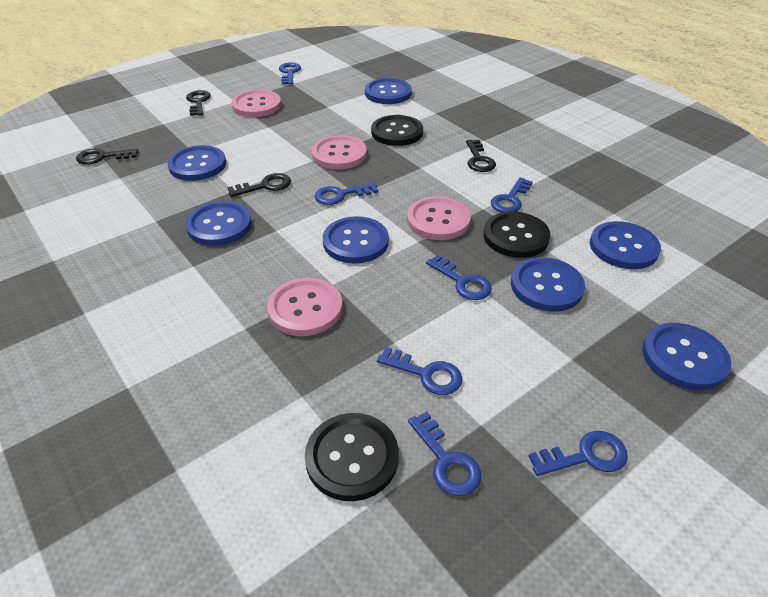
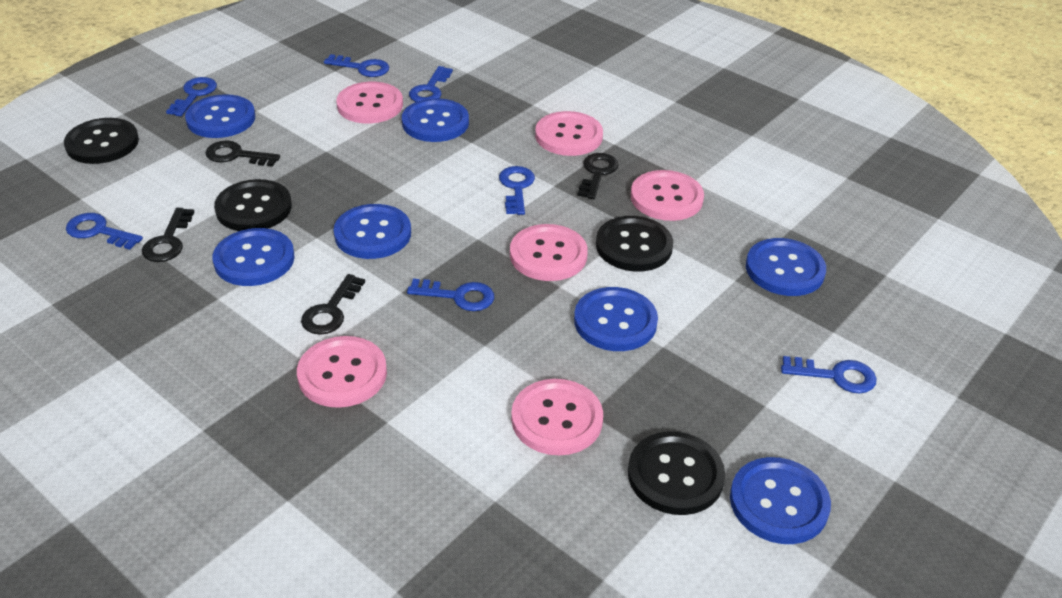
black button: [305,413,399,501] [371,115,423,146] [483,212,551,258] = 3 -> [64,118,139,164] [214,179,292,231] [596,216,673,272] [628,431,725,515] = 4
pink button: [231,90,281,117] [267,278,343,336] [312,135,367,170] [407,197,471,240] = 4 -> [297,336,387,408] [336,82,403,123] [510,224,588,281] [511,379,603,455] [535,111,603,156] [631,170,704,221] = 6

